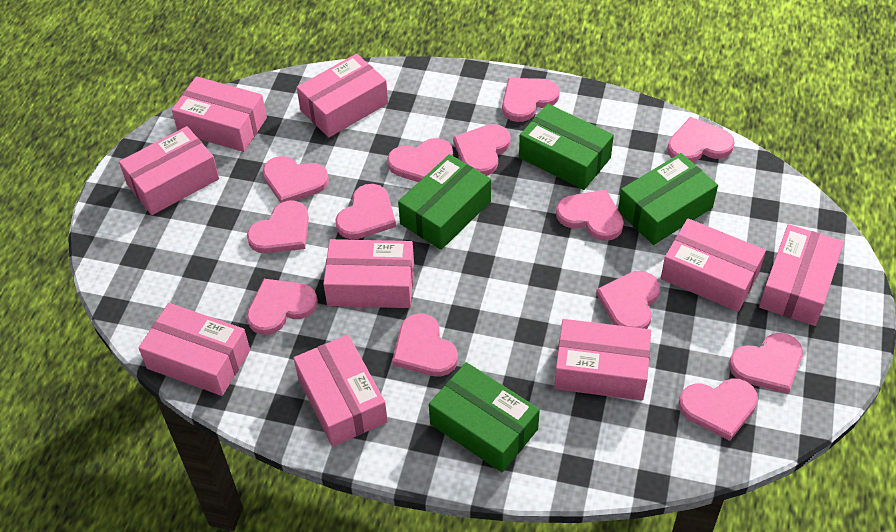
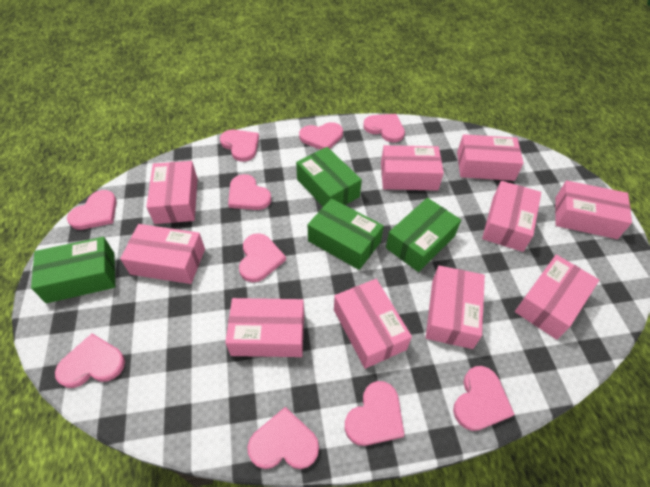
pink box: [119,126,219,215] [138,303,250,396] [172,76,267,152] [293,335,388,447] [296,54,388,137] [323,239,414,308] [554,319,651,400] [661,218,766,312] [759,224,844,326] = 9 -> [120,224,205,284] [146,161,198,224] [225,298,304,357] [334,279,412,369] [381,145,444,191] [426,266,485,349] [457,134,524,181] [482,181,541,252] [515,255,599,340] [555,181,632,239] = 10
pink heart: [247,200,309,253] [247,279,318,335] [263,156,329,203] [335,184,396,239] [387,138,453,182] [392,313,458,377] [453,124,511,176] [502,78,560,122] [556,189,624,241] [596,271,660,329] [667,117,735,163] [679,378,758,441] [729,333,803,394] = 13 -> [55,334,125,388] [67,190,117,230] [220,130,259,162] [228,174,272,210] [239,233,286,282] [247,407,319,469] [299,122,343,150] [345,381,404,446] [363,114,405,142] [453,366,515,431] = 10

